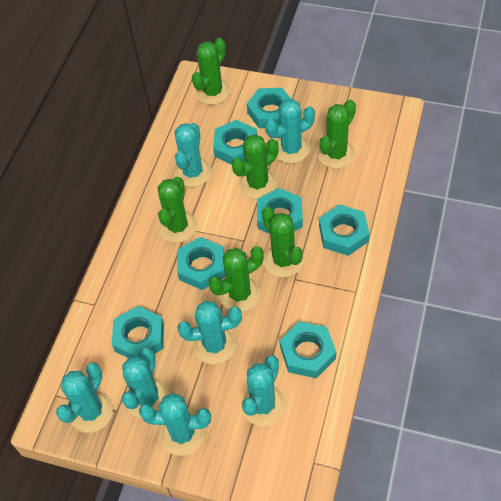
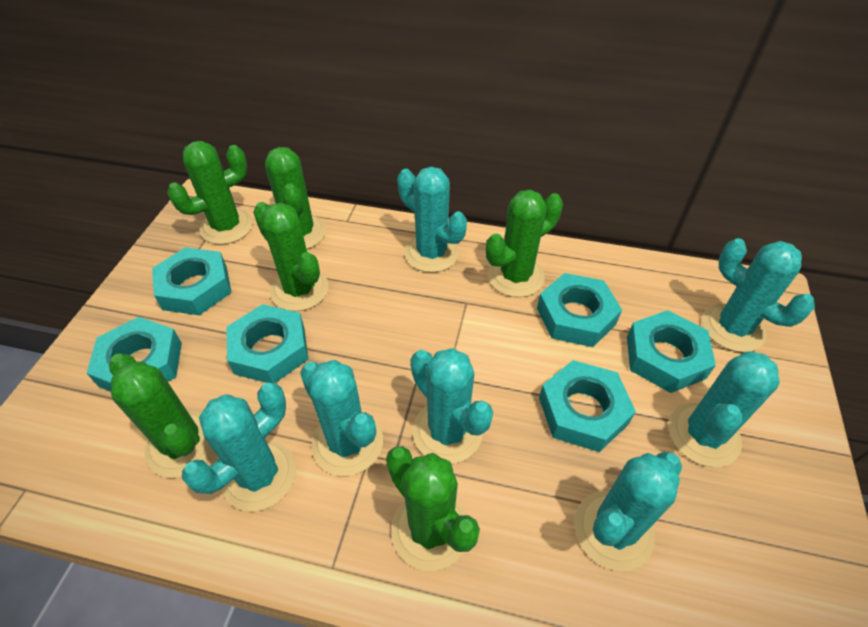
turquoise nut: [112,306,164,358] [177,237,225,290] [213,120,257,165] [247,88,291,128] [257,188,303,234] [280,321,336,378] [319,204,370,256] = 7 -> [87,317,182,392] [152,247,232,315] [226,304,309,383] [537,273,622,347] [539,360,636,452] [627,310,716,393] = 6

